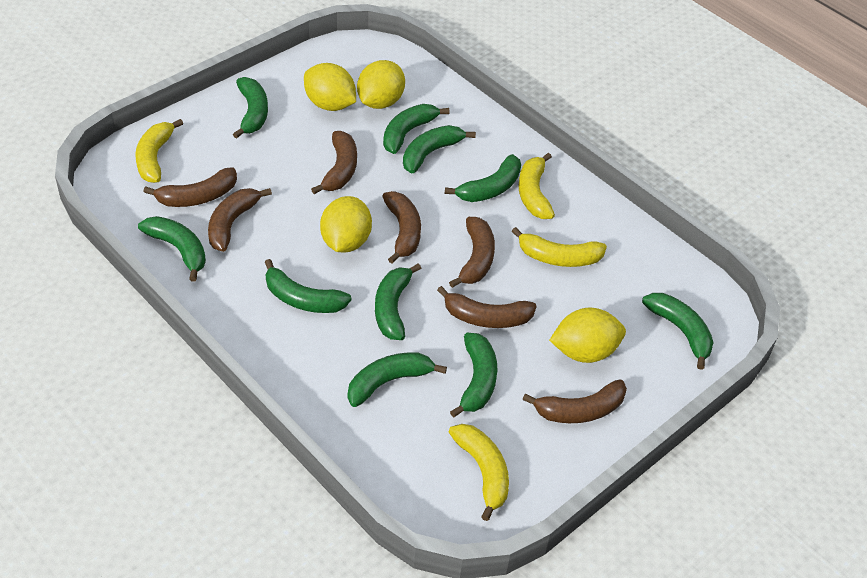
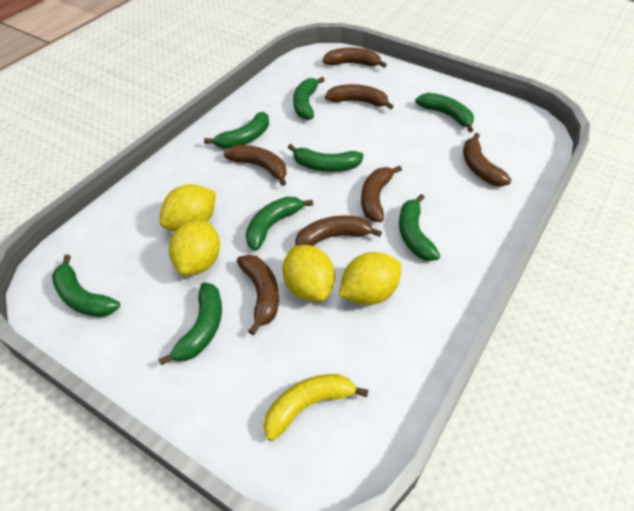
green banana: [138,216,206,282] [233,77,268,139] [265,259,352,313] [348,352,447,407] [375,263,422,340] [383,104,450,154] [403,125,476,174] [445,154,521,202] [450,333,497,418] [642,293,714,370] = 10 -> [52,255,120,317] [158,282,222,366] [204,112,269,149] [246,197,313,251] [288,144,364,172] [293,77,325,120] [399,194,440,261] [415,93,474,132] = 8
yellow banana: [135,119,183,183] [449,424,509,521] [512,227,607,267] [519,153,555,219] = 4 -> [263,374,368,441] = 1

